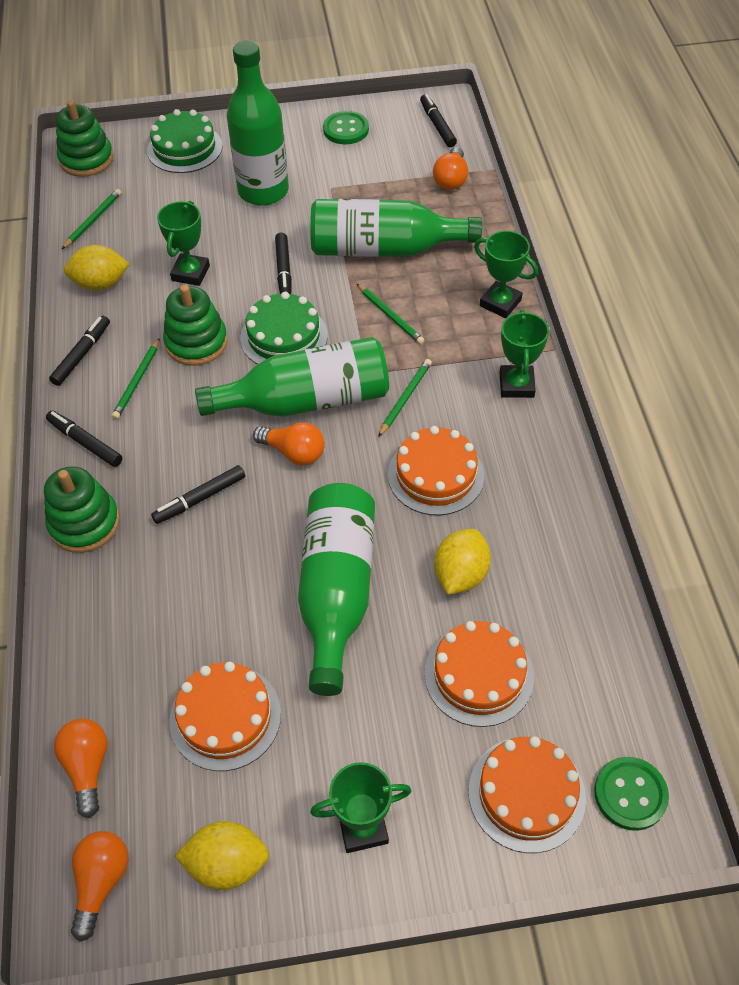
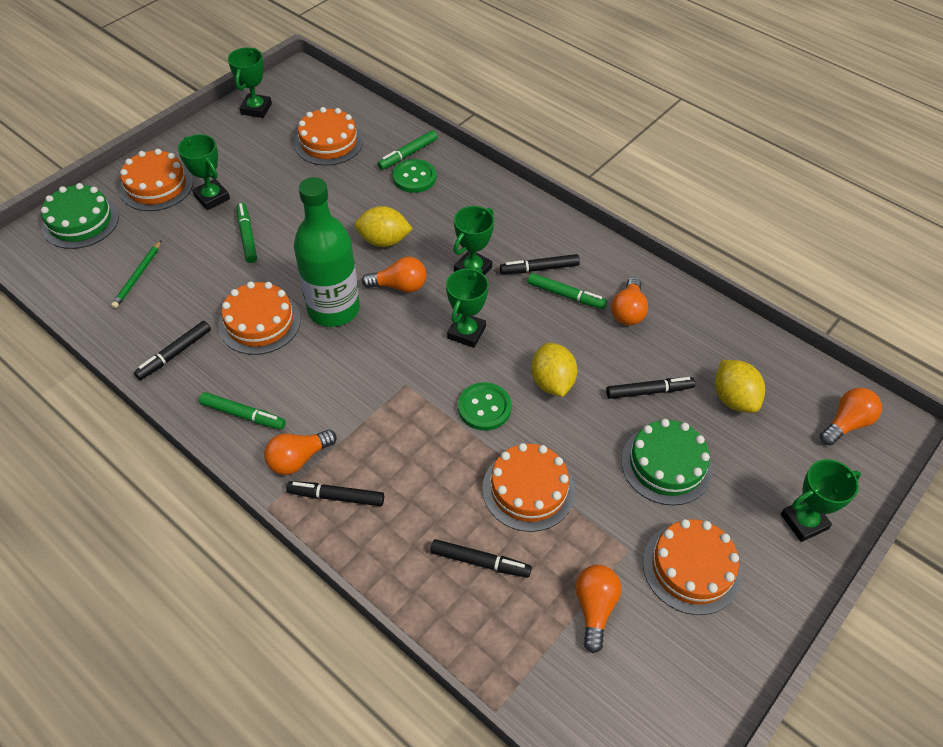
green bottle: [195,337,389,417] [227,41,289,206] [298,483,375,696] [310,199,482,257] = 4 -> [294,177,360,327] = 1
green marker: none = 0 -> [199,392,286,430] [237,203,257,263] [377,130,438,170] [528,273,607,309] = 4
green pencil: [62,189,121,249] [112,338,160,419] [357,284,425,344] [378,359,432,437] = 4 -> [111,240,162,309] = 1
green stacking toy: [44,466,120,553] [56,100,114,177] [163,285,228,366] = 3 -> none = 0
green trophy: [157,201,210,286] [310,762,411,853] [474,231,538,318] [500,310,549,398] = 4 -> [178,134,230,210] [228,47,272,118] [446,268,489,348] [454,206,494,275] [781,459,861,542] = 5
orange cake: [169,662,281,771] [388,426,484,515] [425,621,534,727] [468,736,586,853] = 4 -> [119,149,193,211] [218,282,301,355] [294,107,363,165] [482,443,575,532] [643,519,742,615] = 5
orange light bulb: [54,718,108,818] [71,831,129,941] [253,422,325,466] [433,147,468,190] = 4 -> [264,430,337,475] [362,257,427,293] [575,565,621,653] [611,277,648,325] [820,388,882,446] = 5

